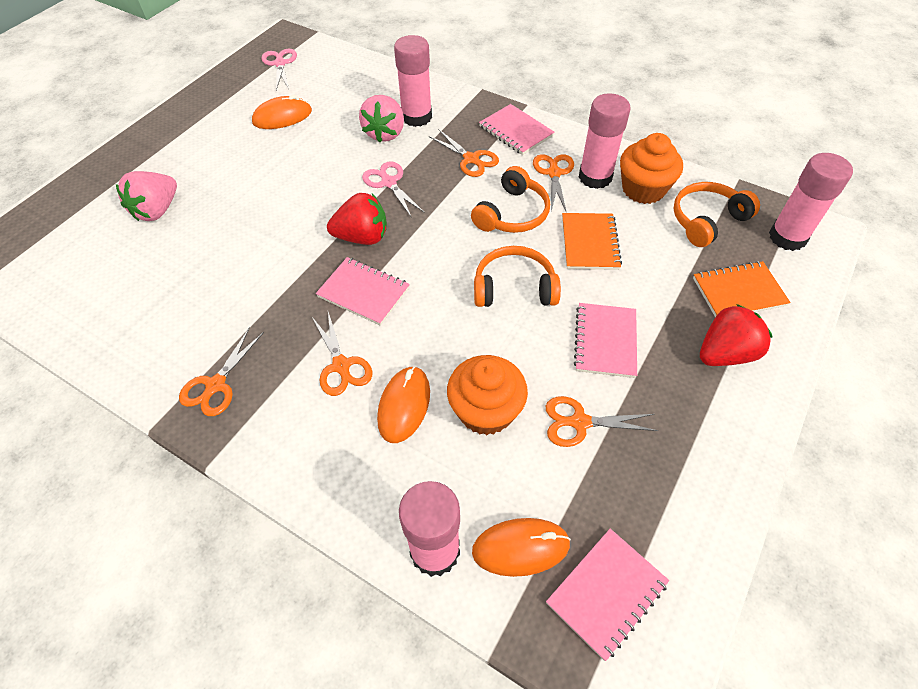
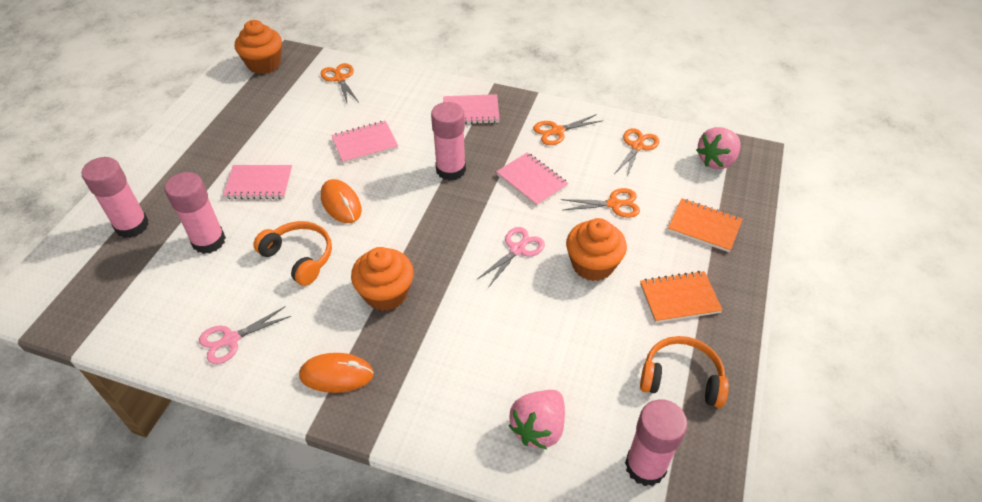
orange cupcake: [447,355,528,435] [620,133,683,204] = 2 -> [235,20,282,74] [351,247,414,311] [566,218,627,281] = 3
orange headphones: [471,166,550,233] [474,246,561,307] [673,182,760,247] = 3 -> [253,221,332,286] [640,336,729,408] = 2
orange mouse: [252,95,312,129] [377,366,430,443] [472,518,571,577] = 3 -> [299,353,374,393] [321,179,362,223] = 2
orange scissors: [179,328,264,416] [312,312,372,396] [429,130,499,177] [533,154,574,211] [545,396,659,447] = 5 -> [321,63,359,103] [533,114,603,145] [561,188,640,218] [614,128,659,177] = 4
red strawberry: [327,193,387,245] [700,304,772,366] = 2 -> none = 0

